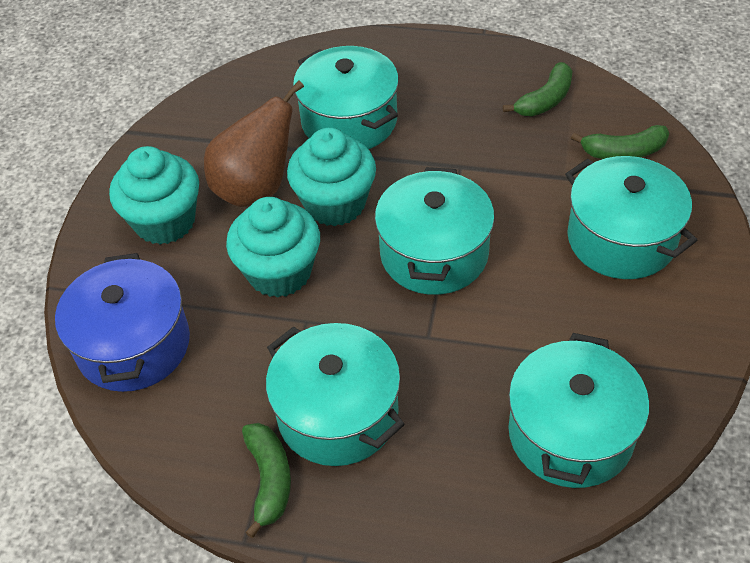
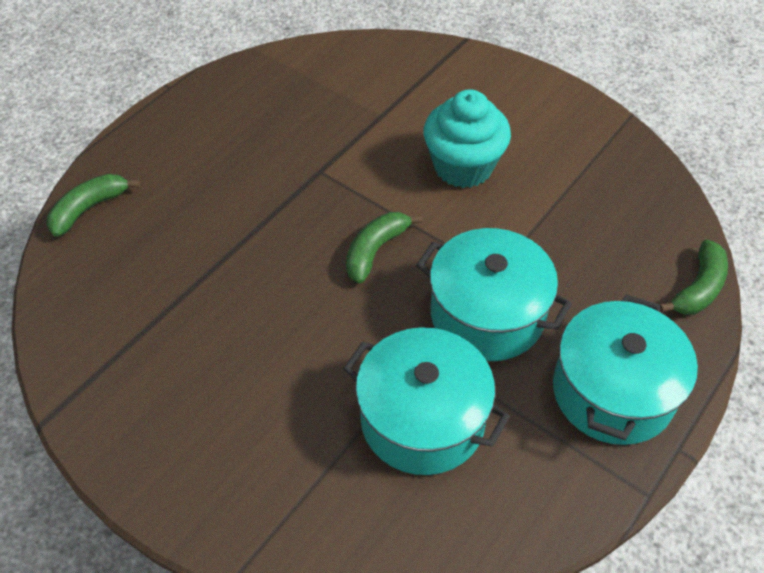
blue pot: [55,253,190,392] = 1 -> none = 0
brown pear: [204,80,304,207] = 1 -> none = 0
turquoise cupcake: [109,146,199,245] [226,197,320,298] [287,128,376,226] = 3 -> [424,89,511,188] = 1
turquoise pot: [266,323,405,466] [293,46,399,149] [375,167,495,295] [508,333,649,488] [565,156,697,279] = 5 -> [343,327,510,475] [416,228,572,361] [553,295,698,445] = 3

